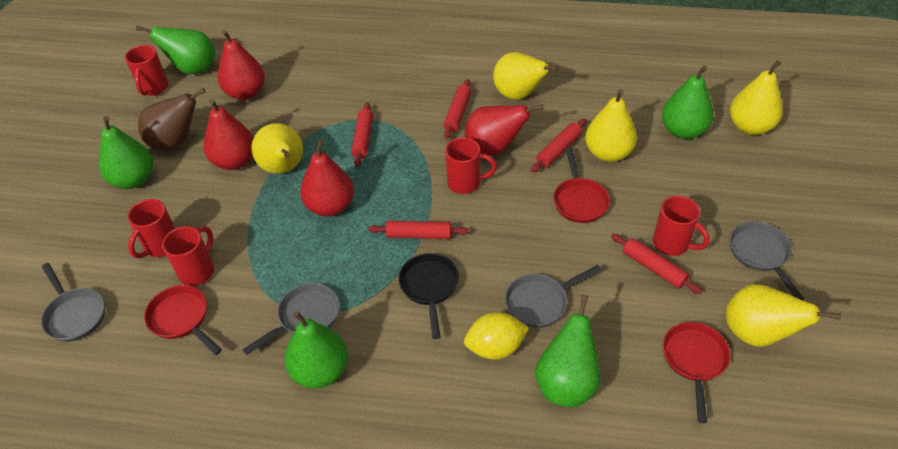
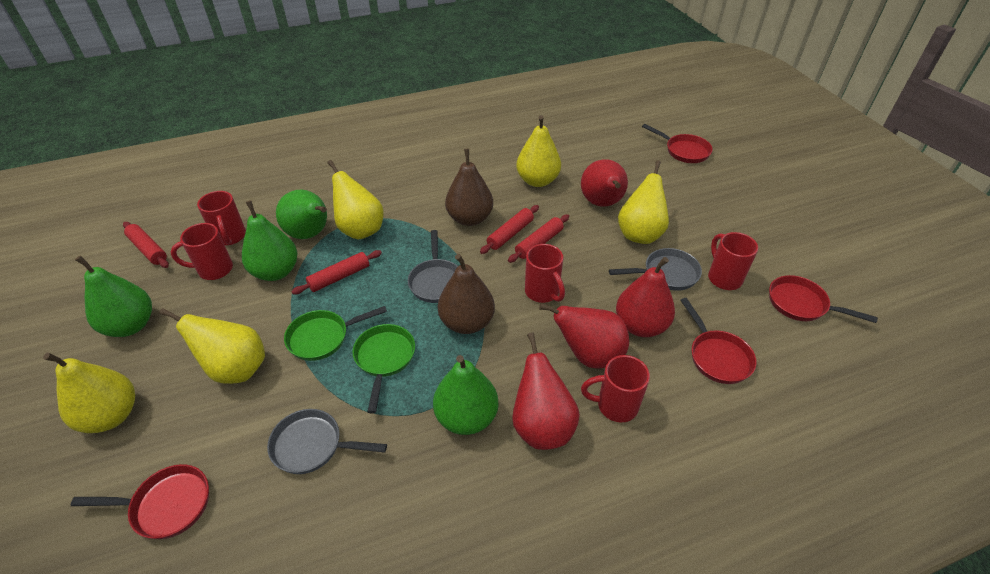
black pan: [399,253,459,339] = 1 -> none = 0
brown pear: [138,88,206,150] = 1 -> [438,254,495,334] [445,149,493,226] = 2
green pan: none = 0 -> [284,306,387,361] [352,324,415,414] = 2
green pear: [99,116,153,189] [136,25,215,74] [284,311,348,388] [535,294,601,407] [662,65,713,139] = 5 -> [75,255,152,337] [242,200,298,281] [276,190,327,239] [433,355,499,435] = 4
grey pan: [41,263,105,342] [243,283,340,355] [505,265,602,328] [730,221,804,300] = 4 -> [267,409,387,474] [408,230,458,303] [609,248,702,291] = 3
red pan: [144,285,222,355] [553,147,610,223] [663,322,731,423] = 3 -> [71,464,209,539] [642,124,713,163] [680,298,757,384] [769,275,878,323] = 4
red rolling pin: [351,102,373,167] [368,221,469,239] [444,79,471,139] [531,119,586,172] [611,234,702,294] = 5 -> [123,222,169,268] [291,250,382,294] [480,205,539,254] [508,214,569,263] = 4
yellow lemon: [464,312,529,360] = 1 -> none = 0

